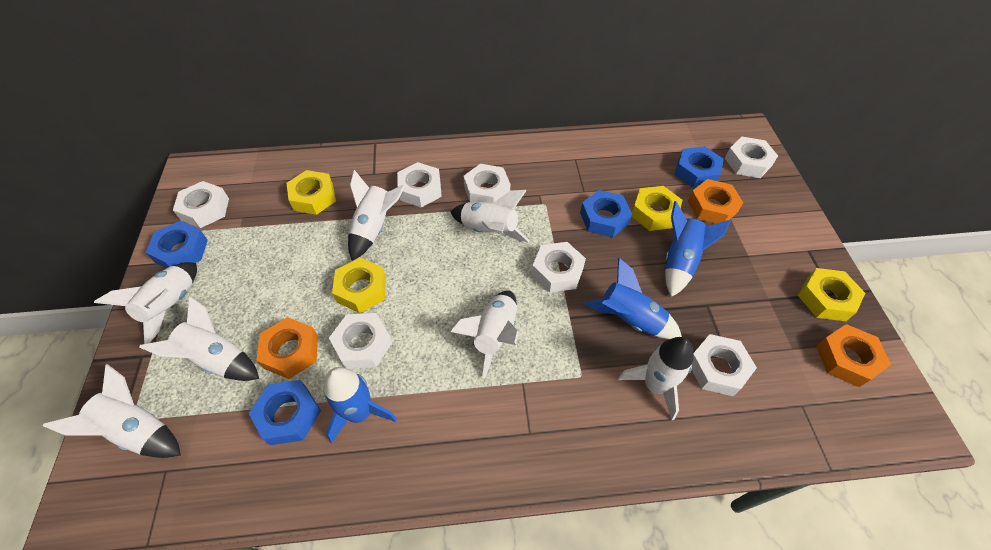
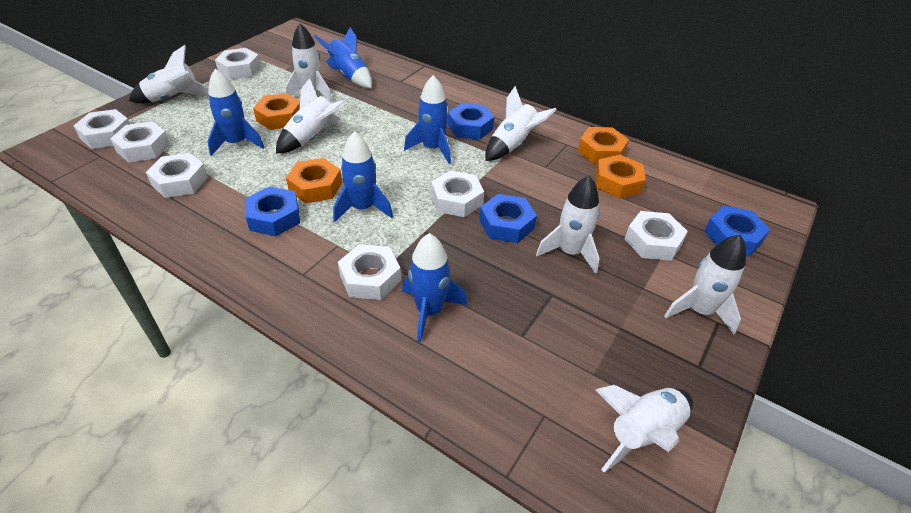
blue rocket: [324,367,397,443] [584,258,682,339] [665,201,731,297] = 3 -> [207,69,265,156] [314,28,372,88] [333,131,393,222] [402,233,467,343] [404,75,451,164] = 5
orange nut: [256,317,318,379] [688,179,743,224] [816,324,891,387] = 3 -> [253,93,300,130] [286,158,342,204] [578,127,629,164] [595,155,646,199] = 4
yellow nut: [286,170,336,215] [332,258,386,313] [631,186,682,231] [798,268,865,321] = 4 -> none = 0

